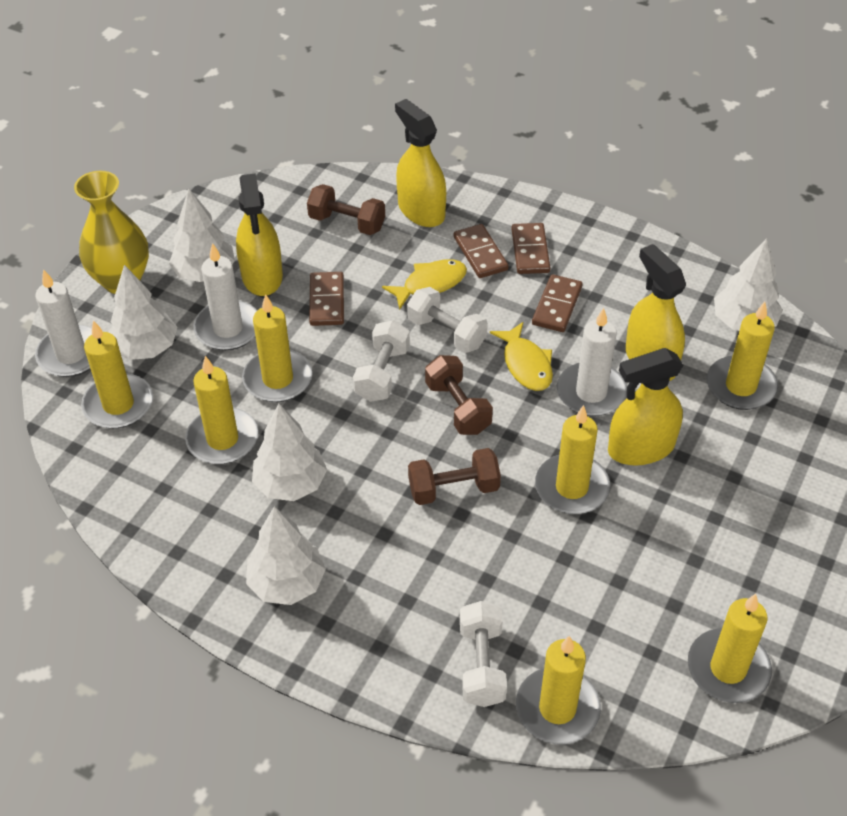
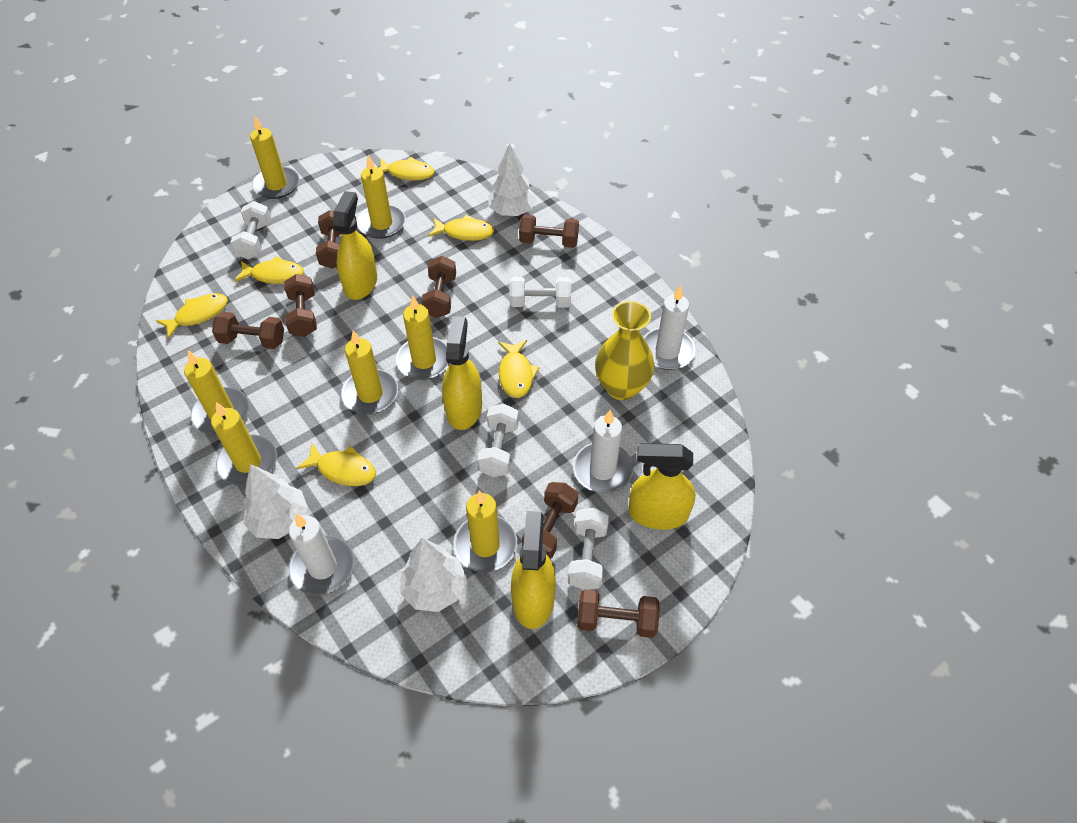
brown domino: [309,272,344,326] [454,224,509,278] [512,223,550,274] [532,274,583,332] = 4 -> none = 0
brown dumbbell: [307,184,385,235] [408,448,501,505] [425,355,493,435] = 3 -> [212,312,284,349] [284,274,317,337] [316,210,341,269] [422,256,456,318] [519,215,579,248] [522,482,578,559] [577,589,660,638] = 7
white dumbbell: [353,320,410,402] [407,287,488,353] [460,601,507,707] = 3 -> [230,201,271,259] [477,404,519,477] [509,277,571,308] [568,508,609,590] = 4
white tree: [108,265,177,360] [169,188,235,282] [246,506,326,605] [252,404,327,501] [714,238,783,331] = 5 -> [243,464,308,539] [400,538,467,612] [488,144,536,216] = 3
yellow fish: [382,259,467,310] [490,322,553,391] = 2 -> [156,293,228,339] [234,256,304,284] [296,444,376,486] [379,157,435,180] [428,215,494,241] [498,340,540,398] = 6

